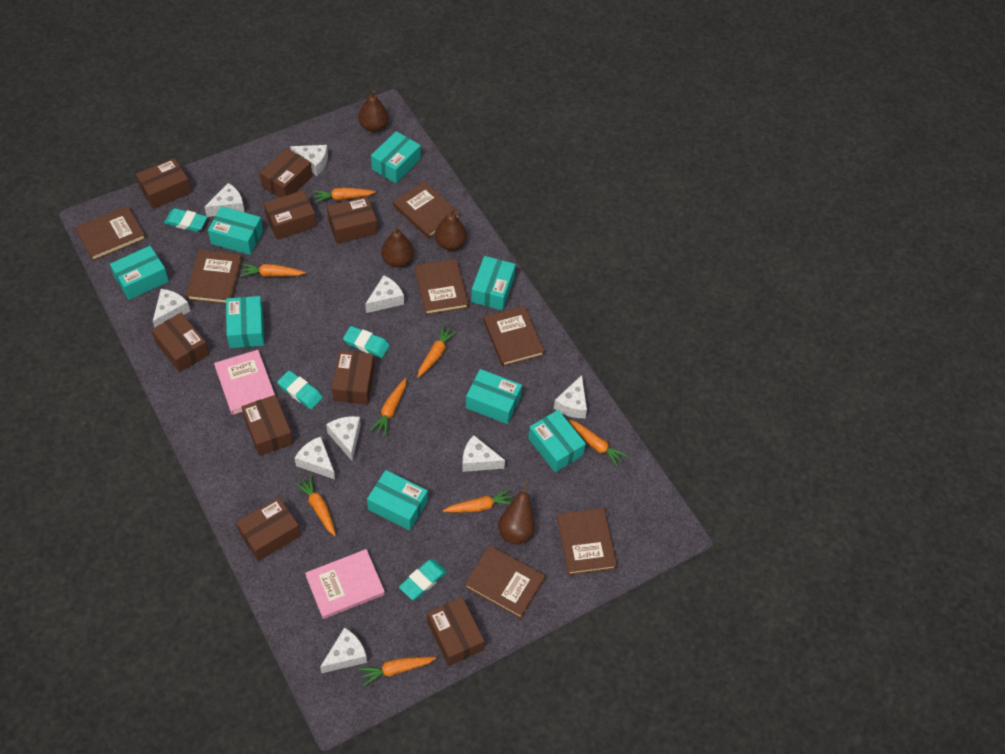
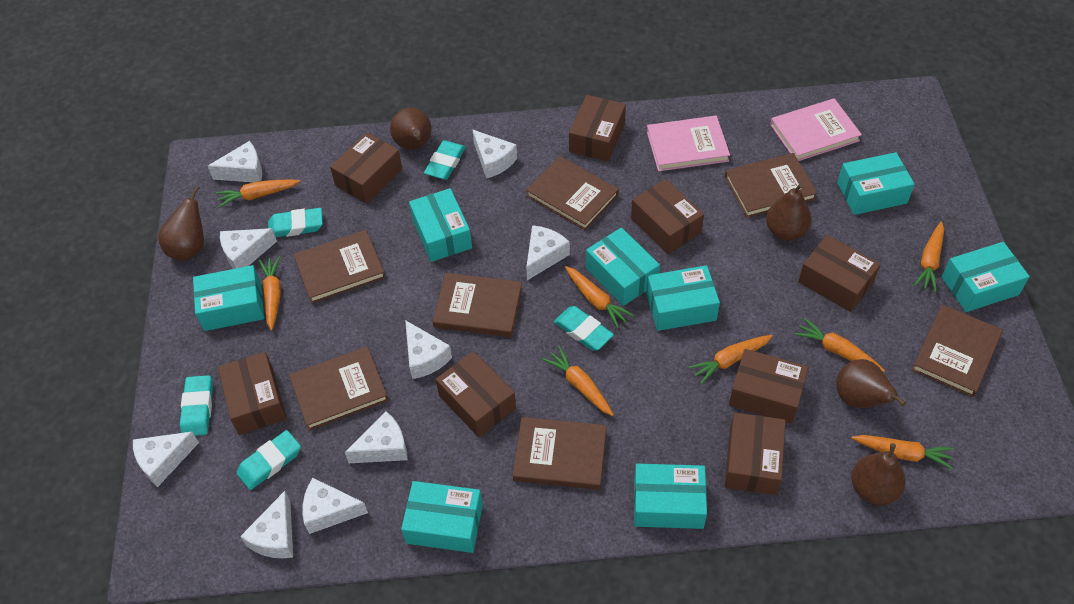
brown box: [136,158,191,209] [151,313,209,372] [236,497,301,561] [241,395,293,456] [260,148,312,198] [264,190,317,240] [327,196,377,244] [332,350,375,405] [427,597,485,666] = 9 -> [218,352,287,435] [330,132,402,204] [436,351,516,437] [569,95,626,162] [631,179,704,254] [725,412,786,495] [729,349,809,424] [798,235,881,312] = 8
brown pear: [358,90,389,132] [381,226,414,267] [435,208,467,250] [498,481,535,544] = 4 -> [158,185,204,260] [390,108,432,150] [766,183,812,241] [836,359,906,408] [851,443,906,505] = 5
turquoise eraser: [164,208,208,232] [277,370,323,409] [343,326,390,358] [399,559,447,600] = 4 -> [180,375,213,436] [236,430,301,490] [268,208,323,237] [424,140,466,180] [554,306,614,351] = 5

